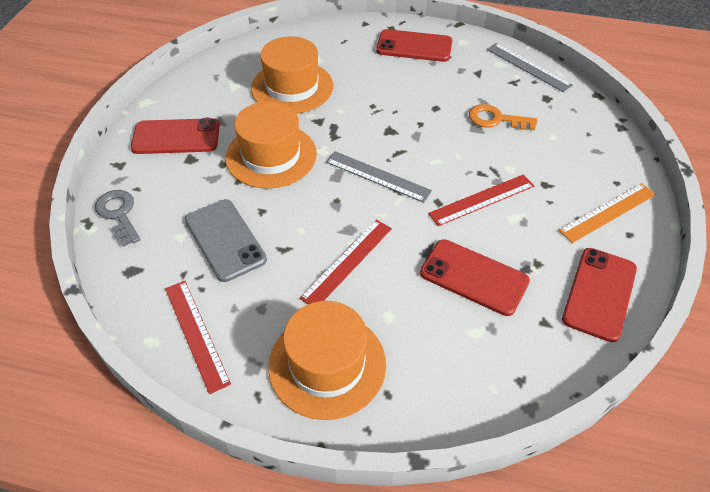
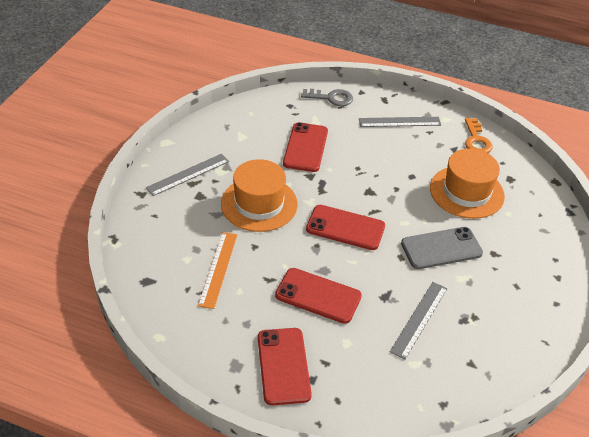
grey ruler: [326,151,432,203] [487,43,573,92] = 2 -> [146,154,229,196] [359,117,441,127] [390,282,447,360] = 3
orange hat: [225,101,317,189] [251,36,333,113] [268,301,386,420] = 3 -> [221,159,298,232] [430,149,505,219] = 2
red ruler: [165,281,231,394] [300,220,392,304] [428,174,534,226] = 3 -> none = 0

